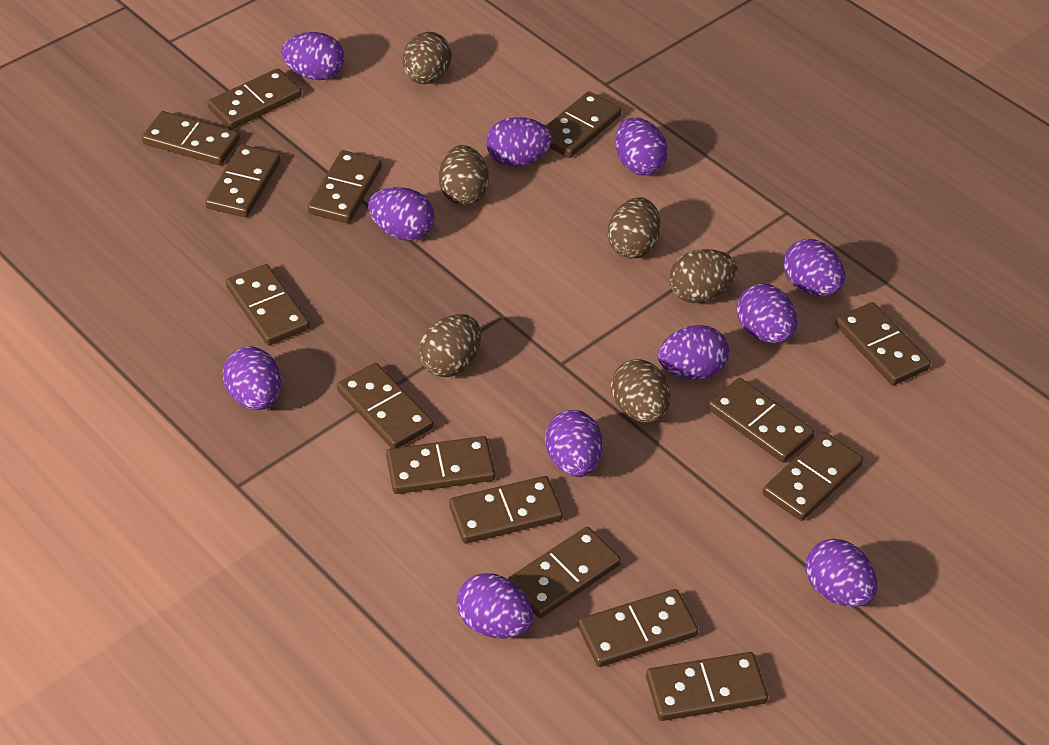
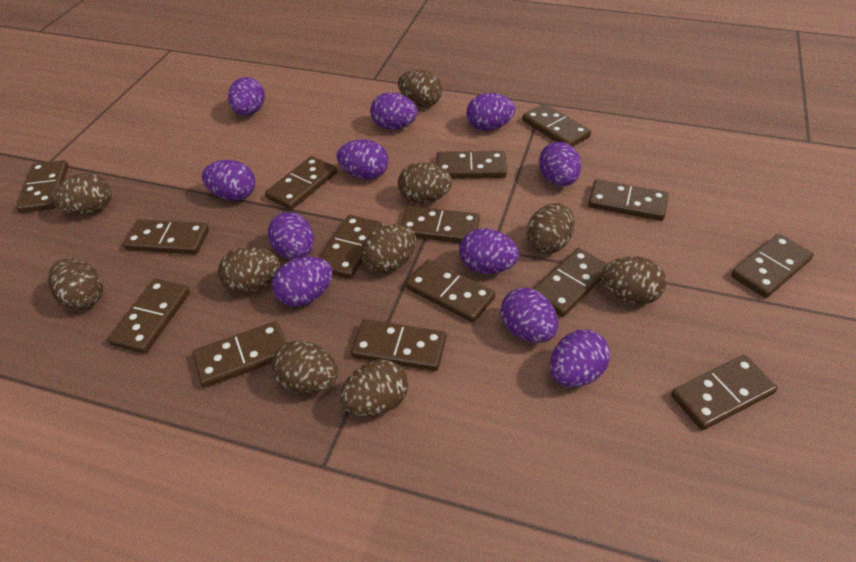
brown egg: [403,32,452,84] [419,314,481,377] [439,145,489,206] [608,197,661,259] [611,359,670,423] [669,249,738,304] = 6 -> [48,258,103,310] [52,173,112,215] [218,247,280,293] [272,341,338,394] [340,359,408,417] [361,224,416,273] [398,70,442,107] [398,162,452,204] [527,203,574,254] [601,256,666,305] = 10

